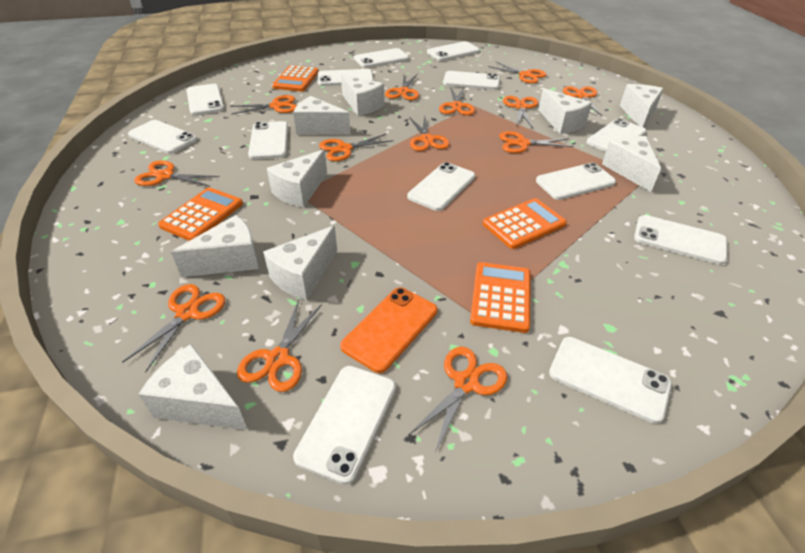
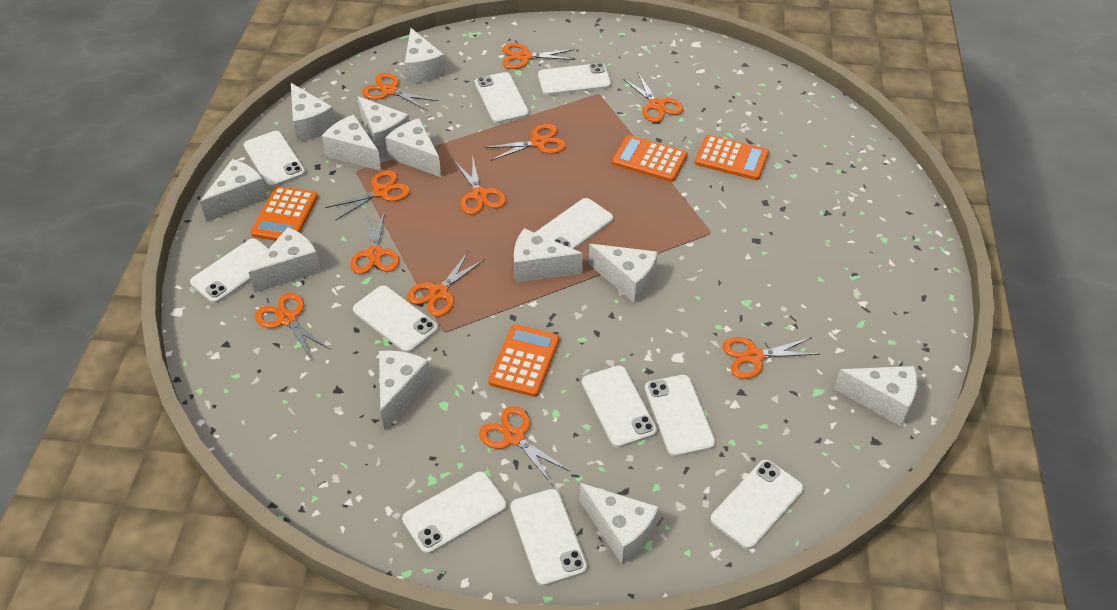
orange phone: [340,287,437,373] = 1 -> none = 0
orange scissors: [122,284,225,373] [134,160,220,187] [230,95,296,115] [237,300,322,392] [319,134,394,161] [385,74,419,101] [408,346,507,453] [409,116,450,151] [439,86,475,115] [488,61,547,84] [499,131,574,153] [503,96,538,128] [563,86,603,116] = 13 -> [255,292,331,361] [326,170,410,220] [351,211,399,274] [362,73,438,111] [407,251,485,317] [454,158,506,215] [479,406,571,484] [484,124,566,161] [503,43,575,69] [622,73,684,122] [722,337,820,379] = 11
white cheese: [139,344,248,430] [171,215,259,277] [263,226,337,301] [267,149,327,208] [293,96,351,135] [341,73,385,116] [538,88,592,134] [602,136,661,192] [620,84,664,127] = 9 -> [200,159,268,222] [248,227,321,293] [291,83,336,142] [322,114,382,171] [358,96,410,154] [379,350,431,430] [385,118,441,177] [405,28,446,83] [514,228,583,283] [580,483,659,564] [589,244,658,303] [834,366,917,426] = 12
white phone: [128,120,197,154] [187,84,224,115] [248,121,288,159] [293,366,396,485] [318,69,374,86] [354,48,409,68] [407,162,475,211] [427,41,480,61] [443,71,500,90] [536,163,616,200] [549,337,672,424] [587,118,646,152] [634,215,727,265] = 13 -> [190,238,269,303] [244,131,305,187] [353,285,438,353] [402,472,507,554] [475,72,529,124] [510,489,587,586] [535,198,613,249] [538,63,611,95] [582,366,657,448] [645,375,716,457] [710,460,804,549] = 11

